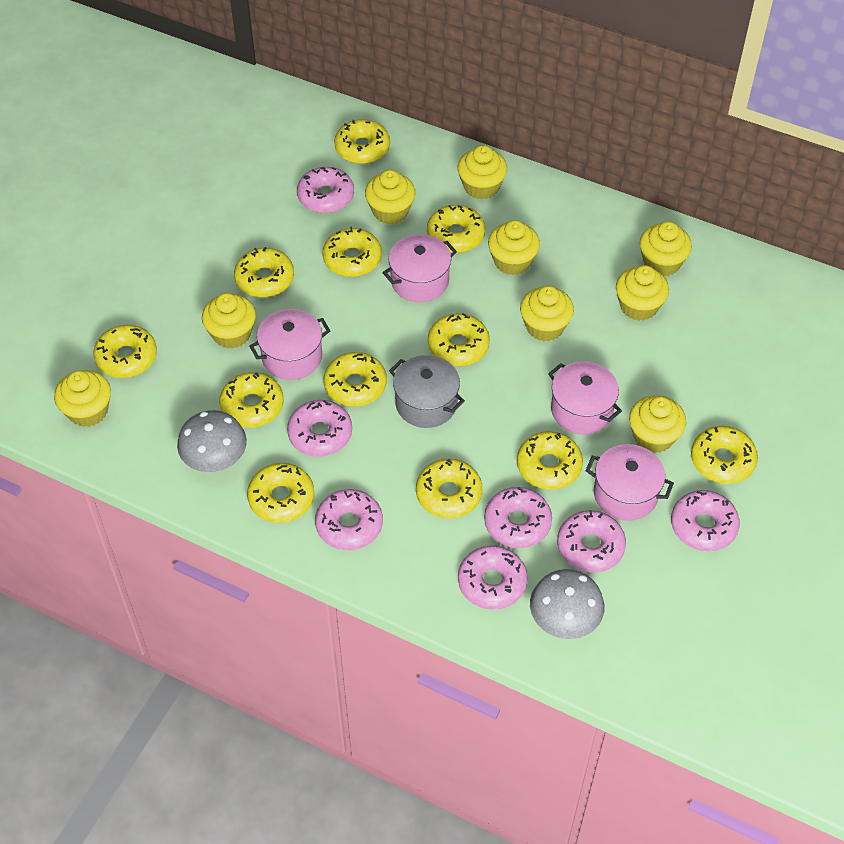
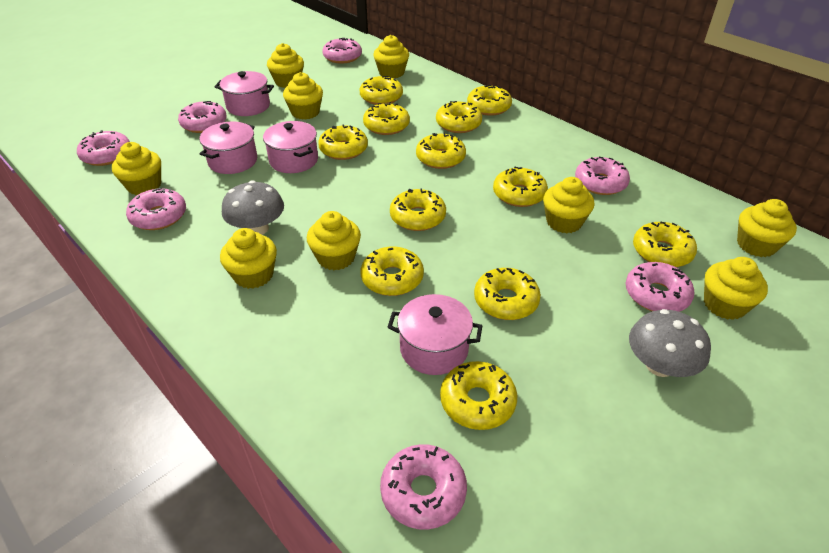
grey pot: [389,355,465,428] = 1 -> none = 0

